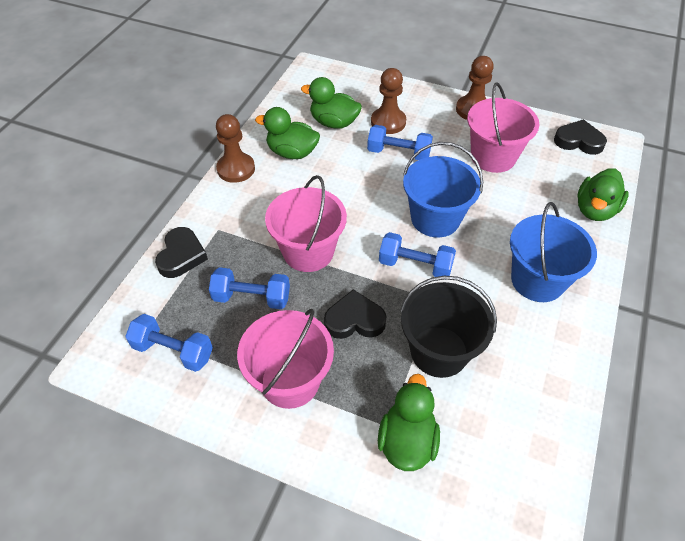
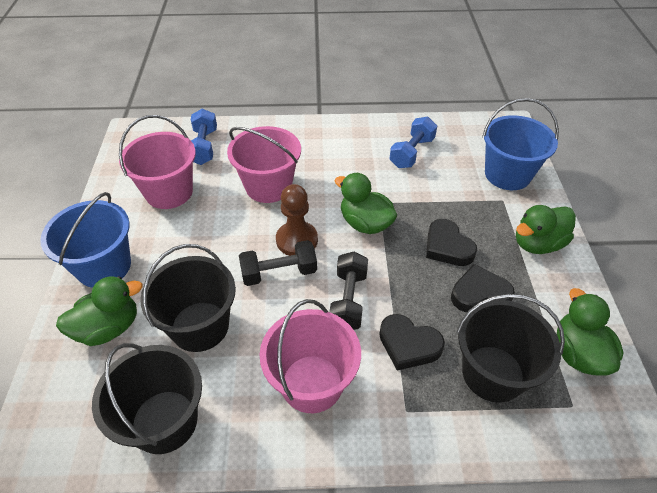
black bucket: [400,276,497,378] = 1 -> [92,343,202,454] [140,244,236,352] [457,294,565,403] = 3
black dumbbell: none = 0 -> [239,240,317,286] [329,252,368,330] = 2
blue dumbbell: [125,314,213,372] [209,267,290,309] [367,125,433,160] [379,232,456,280] = 4 -> [191,109,217,165] [390,116,437,168] = 2
brown pawn: [216,114,255,183] [371,68,406,134] [456,56,494,120] = 3 -> [276,184,318,256] = 1

